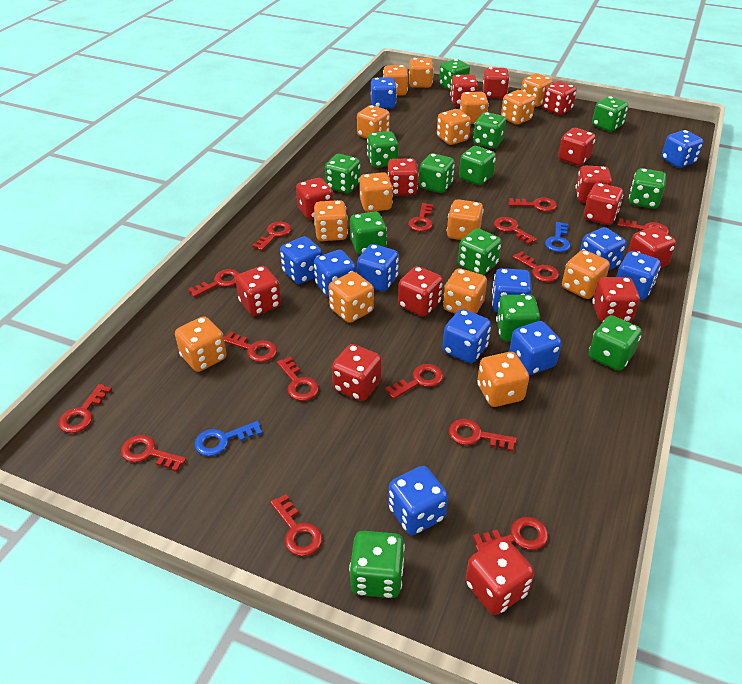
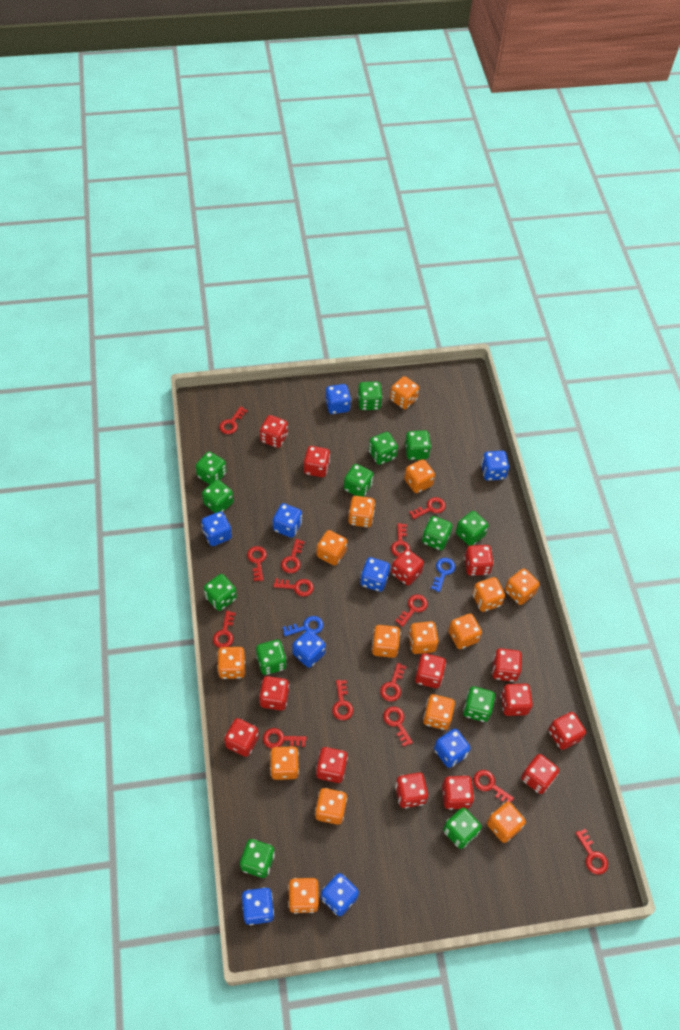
blue dice: [280,236,323,284] [314,250,356,298] [357,244,399,291] [371,77,397,109] [388,466,448,535] [443,309,491,363] [492,268,532,312] [509,321,562,375] [580,227,626,271] [616,251,661,300] [661,130,703,168] = 11 -> [201,511,232,546] [242,887,274,925] [273,503,302,538] [292,630,326,668] [321,873,359,916] [325,384,351,414] [360,557,390,592] [434,729,470,768] [481,451,509,481] = 9
red key: [58,384,112,433] [121,435,186,472] [188,269,240,297] [224,331,277,362] [252,222,291,251] [270,494,322,556] [277,357,319,401] [385,364,443,399] [408,203,434,232] [449,419,517,451] [473,517,548,551] [494,217,537,244] [509,198,557,212] [513,251,559,282] [617,218,669,234] = 15 -> [213,611,236,648] [219,406,247,434] [247,546,267,581] [263,728,306,749] [273,578,314,597] [281,539,305,573] [332,680,353,720] [380,663,407,702] [383,706,413,747] [391,523,410,557] [395,594,428,627] [409,497,446,519] [473,770,514,802] [576,829,608,875] = 14

